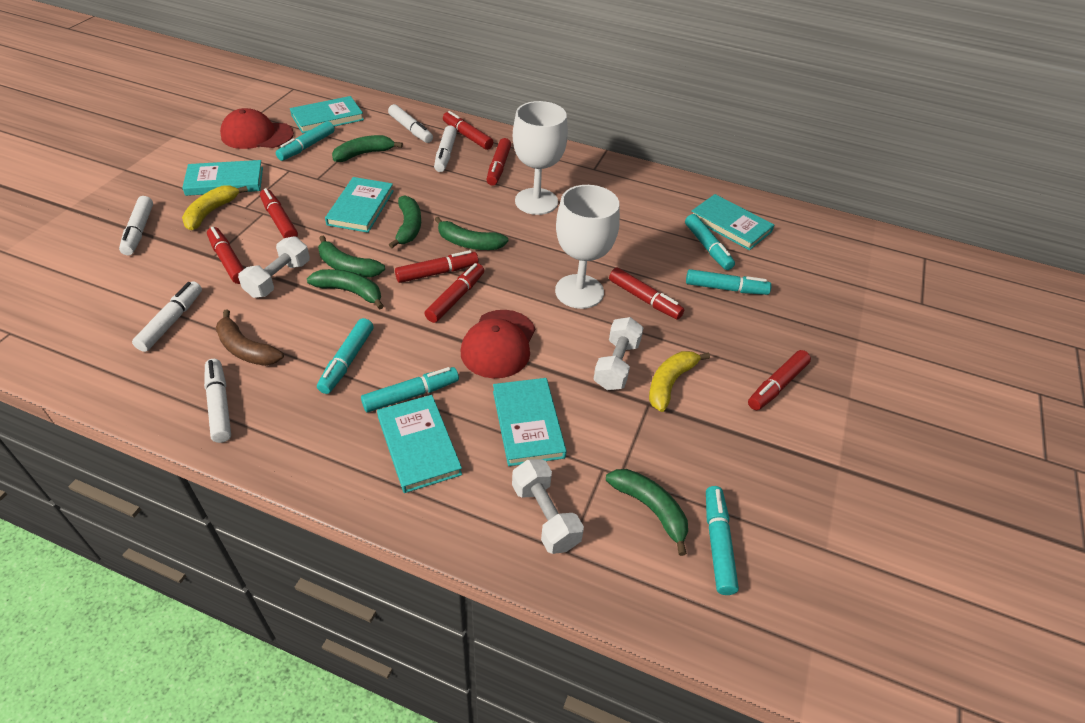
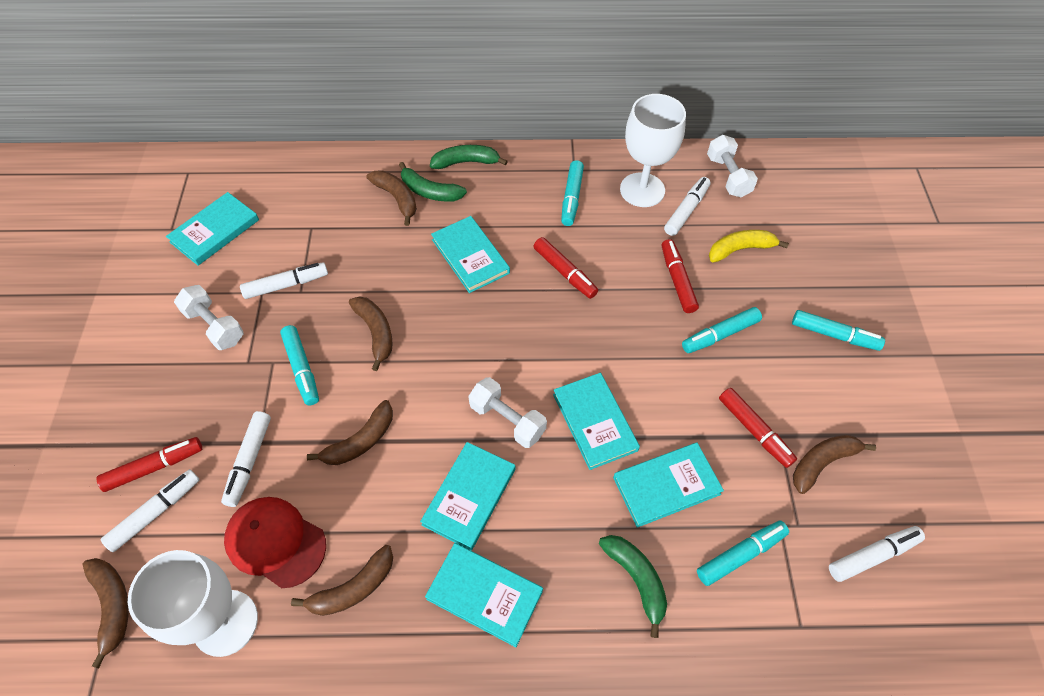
brown banana: [216,309,284,366] = 1 -> [82,558,129,669] [291,545,393,616] [307,400,393,465] [349,296,393,371] [366,170,417,226] [793,435,876,494] = 6
green banana: [307,269,384,310] [318,236,385,277] [332,135,403,162] [389,195,421,248] [434,217,508,250] [606,469,688,556] = 6 -> [399,162,467,202] [430,145,508,169] [599,535,667,638] = 3
red cap: [220,108,294,149] [461,310,535,378] = 2 -> [224,497,326,588] = 1
red marker: [207,227,244,284] [260,188,298,238] [395,250,479,283] [424,263,484,323] [443,111,493,150] [486,138,511,186] [609,268,684,319] [748,350,811,410] = 8 -> [96,437,202,492] [533,237,598,299] [662,239,699,313] [719,388,797,468] = 4
turquoise marker: [276,121,335,161] [317,318,374,394] [361,367,459,412] [685,214,735,270] [686,269,771,295] [706,486,739,595] = 6 -> [280,325,319,406] [561,160,584,226] [682,307,762,353] [697,520,789,586] [792,310,885,351] = 5
yellow banana: [182,185,248,230] [649,351,710,412] = 2 -> [709,230,789,263] = 1

